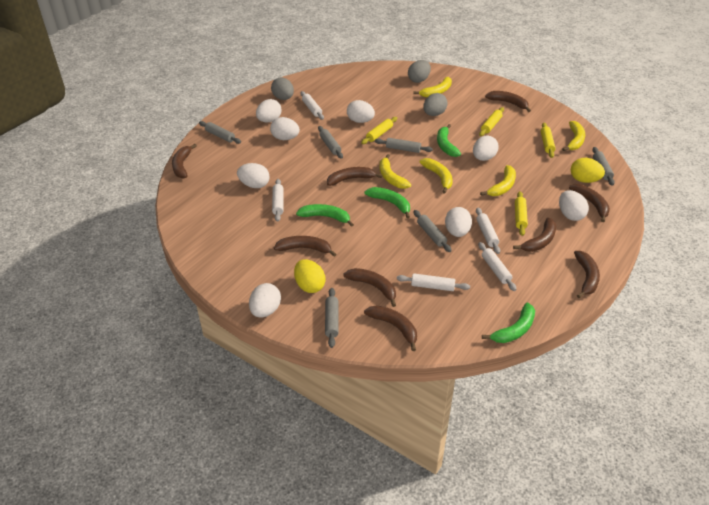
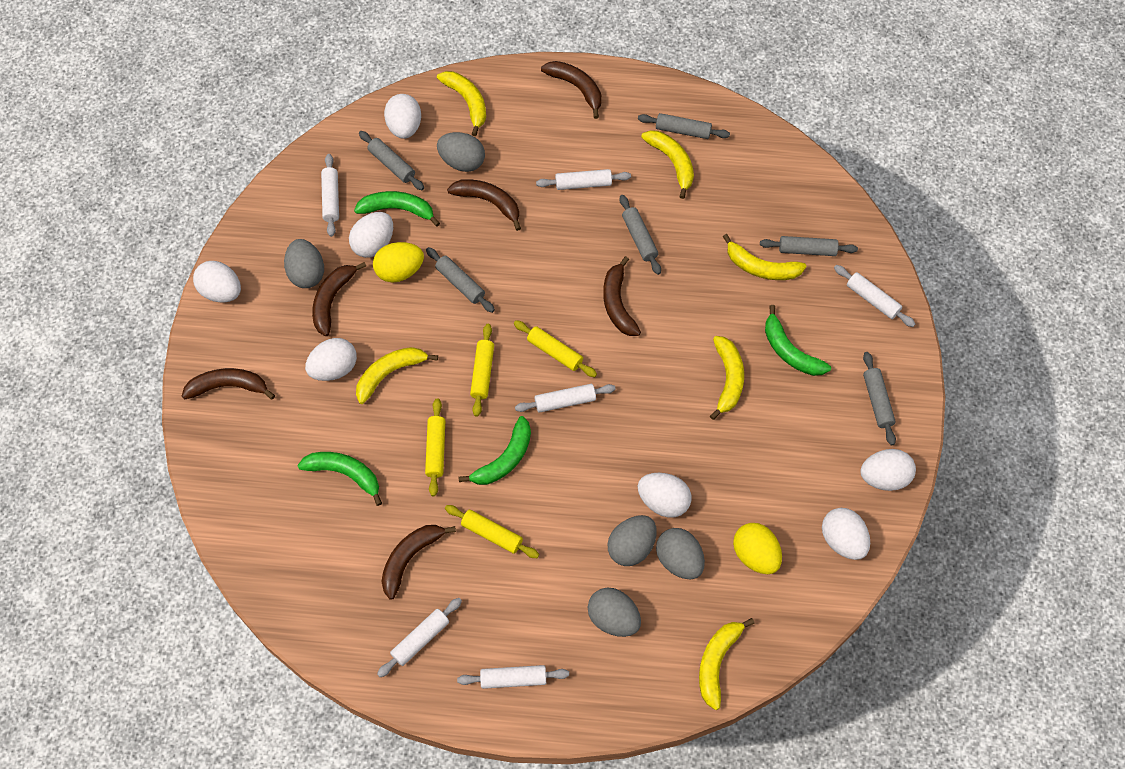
brown banana: [172,144,197,179] [274,236,336,257] [327,167,382,186] [343,268,396,307] [364,305,417,351] [485,91,531,112] [513,218,556,252] [569,184,610,222] [574,251,600,298] = 9 -> [182,368,275,400] [312,262,366,336] [381,525,456,600] [447,179,521,231] [541,61,601,119] [603,256,641,336] = 6
grey egg: [271,77,294,100] [408,60,431,83] [423,93,448,116] = 3 -> [284,239,324,288] [437,132,485,172] [588,587,641,637] [607,515,657,566] [656,528,705,579] = 5
white egg: [237,163,270,188] [249,283,281,318] [256,99,282,122] [270,117,300,140] [347,100,375,123] [445,207,472,237] [473,135,499,161] [559,190,589,221] = 8 -> [193,261,241,303] [305,338,357,381] [349,212,393,258] [384,94,421,139] [638,473,691,518] [822,508,870,560] [860,449,916,491] = 7
white rolling pin: [272,179,284,222] [301,91,324,120] [397,274,470,291] [476,208,500,254] [478,242,516,291] = 5 -> [321,154,339,237] [377,598,462,677] [457,665,569,689] [515,384,616,413] [536,169,631,190] [834,265,915,327] = 6
yellow banana: [380,154,411,189] [413,77,452,97] [419,158,453,194] [480,165,516,196] [562,121,585,151] = 5 -> [356,347,438,404] [437,71,486,136] [641,130,694,199] [699,618,755,710] [710,336,744,420] [723,234,807,280] = 6

